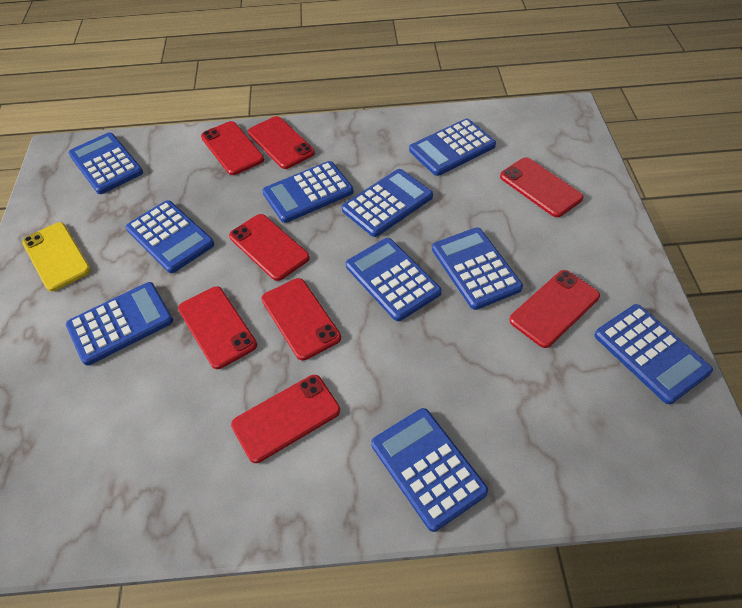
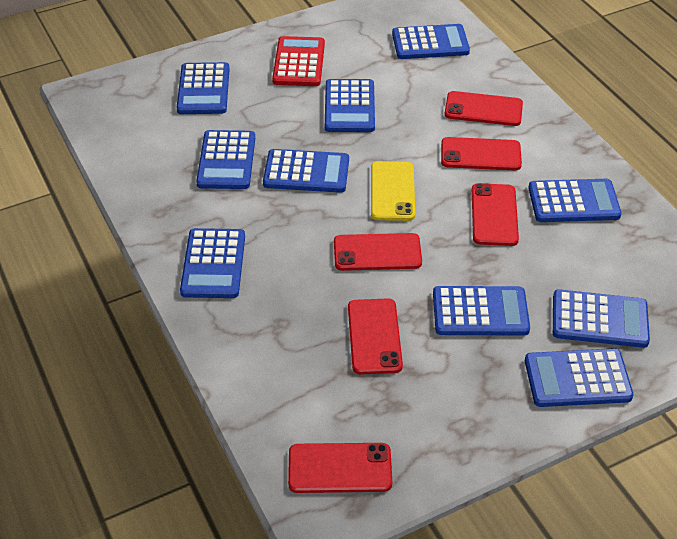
red calculator: none = 0 -> [272,36,325,86] = 1
red phone: [178,286,257,369] [201,121,264,175] [229,214,310,281] [231,375,340,463] [248,116,315,169] [261,278,341,360] [500,157,584,217] [509,270,600,348] = 8 -> [288,443,392,493] [334,233,422,271] [348,298,403,374] [441,137,522,170] [444,91,523,126] [472,183,519,246] = 6

